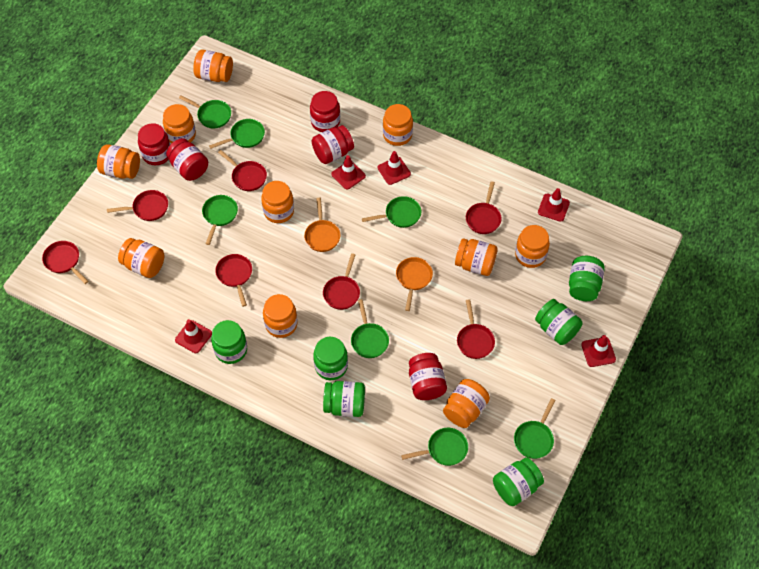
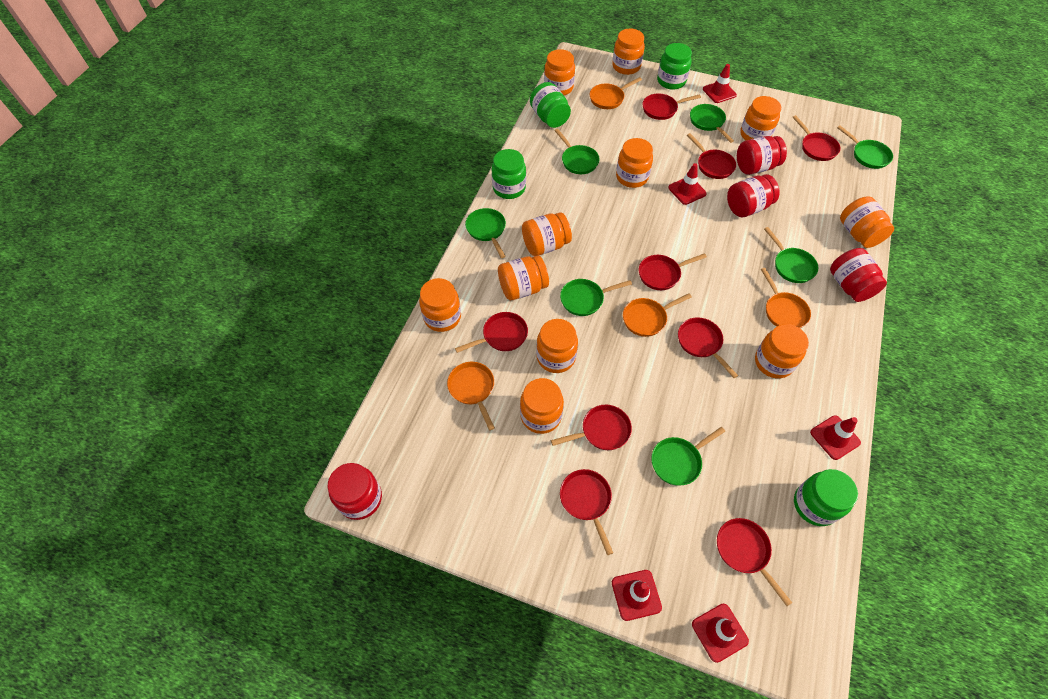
green jar: [211,320,247,364] [313,337,348,380] [323,381,365,417] [493,457,544,506] [535,299,582,345] [569,256,605,301] = 6 -> [492,149,526,199] [530,82,571,128] [657,43,692,90] [794,469,858,526] = 4
orange jar: [97,144,140,179] [118,238,164,278] [163,104,196,144] [193,49,233,82] [261,181,294,223] [263,294,298,338] [383,104,413,146] [443,379,490,428] [455,238,498,276] [515,225,550,268] = 10 -> [419,278,461,332] [498,255,549,300] [520,378,564,434] [522,212,572,256] [536,319,578,373] [544,49,575,96] [612,28,645,75] [616,138,653,188] [740,96,781,140] [755,324,809,378] [840,196,894,248] = 11
orange pan: [304,198,340,252] [396,257,433,311] = 2 -> [447,362,495,430] [590,77,642,109] [623,293,692,337] [761,268,811,328] = 4
red jar: [138,123,170,165] [166,138,208,181] [310,91,340,132] [312,125,354,164] [409,353,447,400] = 5 -> [328,463,382,520] [727,174,780,217] [737,136,787,175] [830,248,887,302] = 4
red pan: [42,241,89,284] [107,190,168,221] [215,254,252,307] [218,150,267,191] [323,253,360,310] [457,299,495,359] [466,181,502,234] = 7 -> [455,312,528,353] [551,405,632,450] [560,469,613,555] [639,253,707,290] [642,93,701,120] [678,317,738,378] [687,133,736,179] [717,518,792,606] [792,115,841,161] = 9

